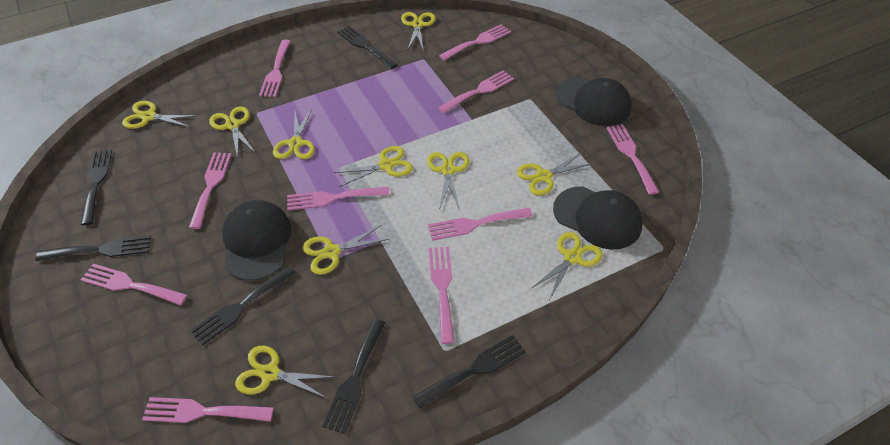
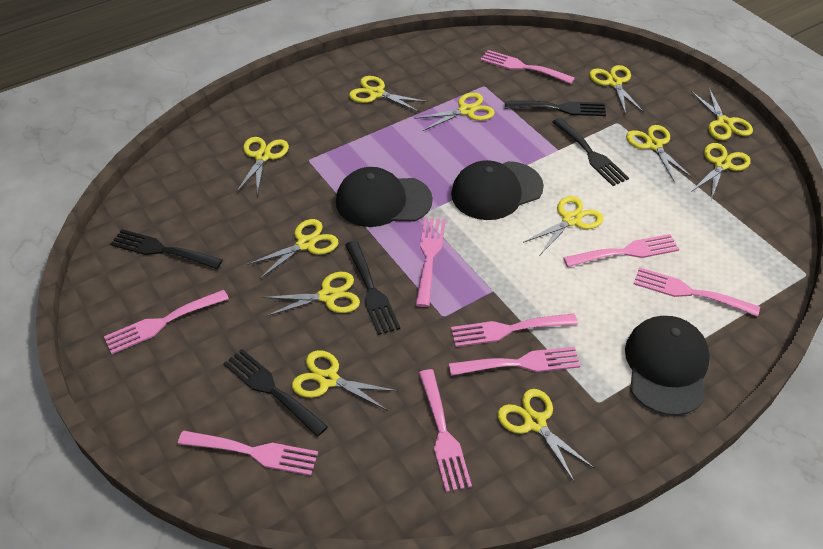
black fork: [35,235,151,261] [81,149,112,225] [190,265,296,346] [322,319,385,434] [337,26,397,69] [413,335,526,408] = 6 -> [110,229,223,269] [223,349,328,437] [345,241,400,335] [505,101,606,116] [552,118,629,186] = 5
pink fork: [81,264,187,306] [142,397,274,423] [189,152,232,229] [259,40,291,97] [287,187,389,211] [428,208,533,241] [429,247,455,344] [438,70,514,113] [439,24,511,60] [607,124,659,195] = 10 -> [104,290,229,354] [178,431,318,476] [415,217,446,307] [419,369,472,492] [449,347,580,376] [451,313,578,347] [480,50,575,84] [563,234,679,267] [634,267,760,317] = 9
yellow scissors: [122,101,198,129] [209,107,256,159] [235,346,334,398] [273,109,315,159] [302,225,389,275] [334,146,413,187] [401,12,436,51] [427,152,469,210] [517,152,593,196] [532,232,603,300] = 10 -> [236,137,289,195] [247,219,339,279] [262,272,360,317] [292,350,398,411] [349,76,428,112] [414,92,495,131] [498,389,595,481] [523,196,603,255] [589,65,644,114] [626,125,693,182] [691,88,753,140] [691,143,751,200] = 12

